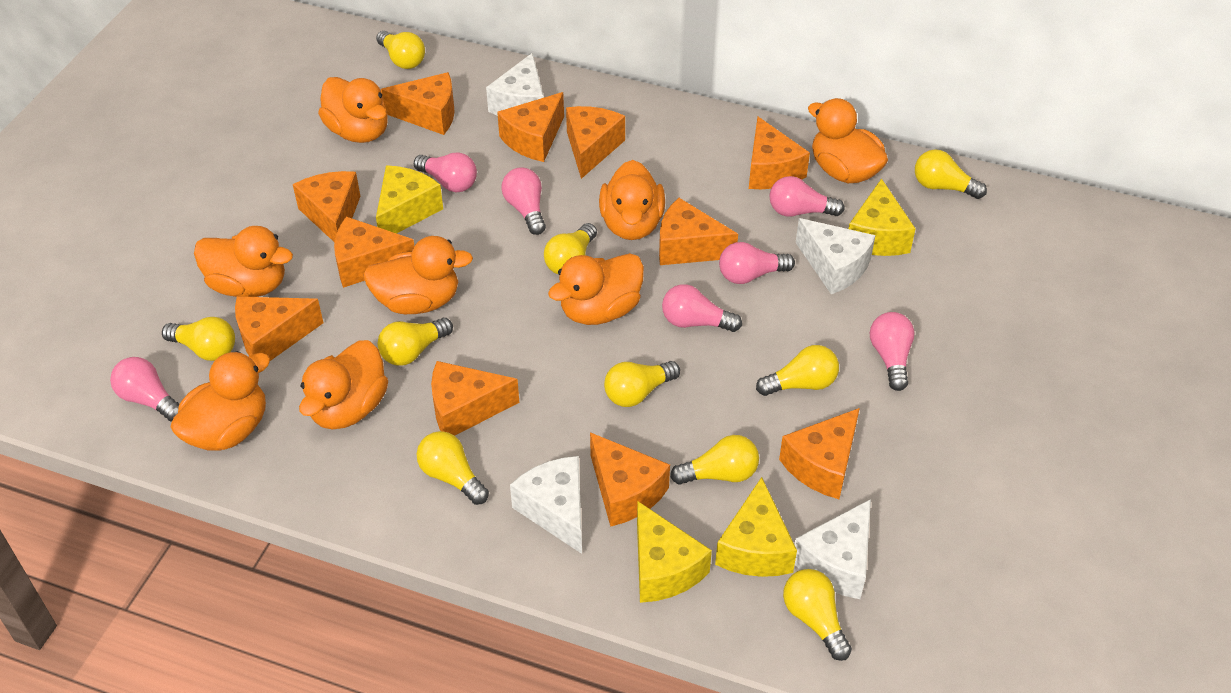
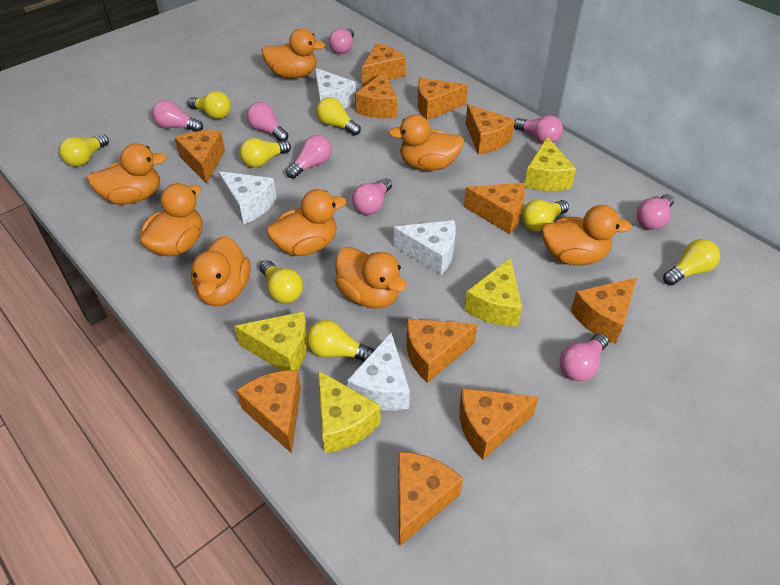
pink light bulb: [110,357,179,422] [414,152,477,192] [502,168,546,235] [662,284,742,332] [719,242,795,284] [769,176,845,217] [870,312,915,391] = 7 -> [152,100,203,131] [247,102,289,142] [286,135,332,179] [329,28,354,54] [352,178,392,215] [514,115,563,143] [559,333,609,381] [637,194,674,230] = 8
yellow light bulb: [162,317,235,361] [376,31,425,69] [378,318,453,366] [417,431,489,505] [544,223,597,274] [604,361,680,407] [670,435,759,485] [756,345,839,396] [783,569,852,661] [915,149,987,199] = 10 -> [59,134,109,167] [187,91,231,119] [240,138,291,168] [260,260,303,303] [307,320,374,361] [316,97,361,136] [521,200,569,232] [663,239,720,285] = 8

